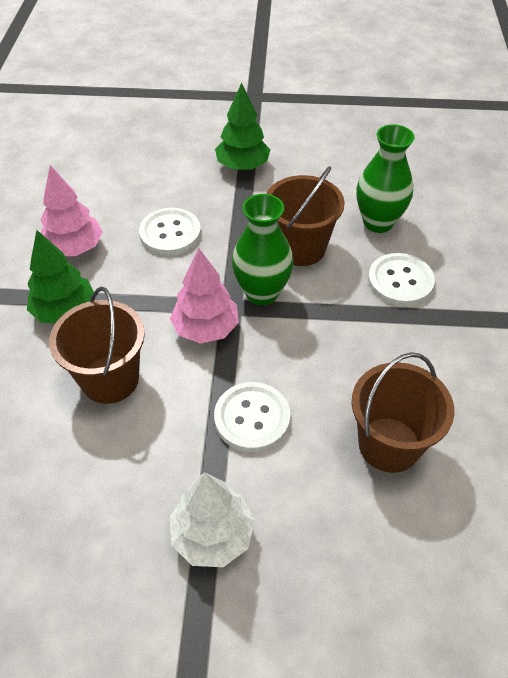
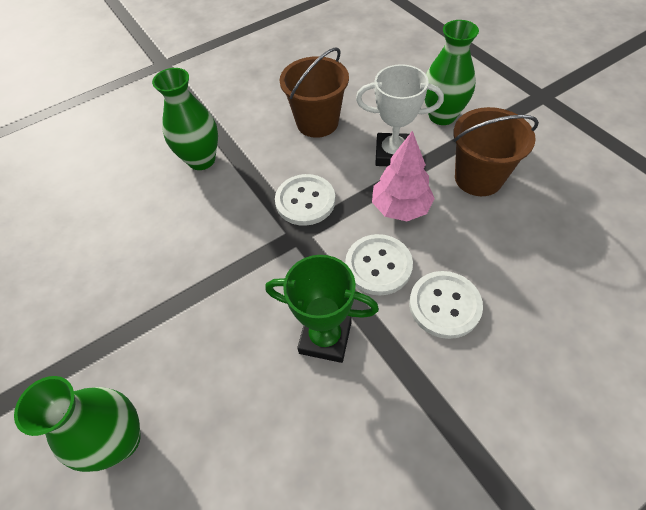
brown bucket: [49,287,145,404] [266,166,345,266] [352,352,454,473] = 3 -> [280,47,349,138] [453,107,539,196] = 2
green tree: [27,230,94,323] [215,83,271,170] = 2 -> none = 0
green trophy: none = 0 -> [265,255,379,363] = 1
green vase: [232,194,293,305] [356,124,415,233] = 2 -> [14,376,141,472] [152,68,218,170] [425,20,479,125] = 3
pink tree: [40,165,103,256] [170,248,239,344] = 2 -> [372,131,435,221] = 1
white tree: [170,472,255,567] = 1 -> none = 0
white trophy: none = 0 -> [356,64,444,166] = 1

